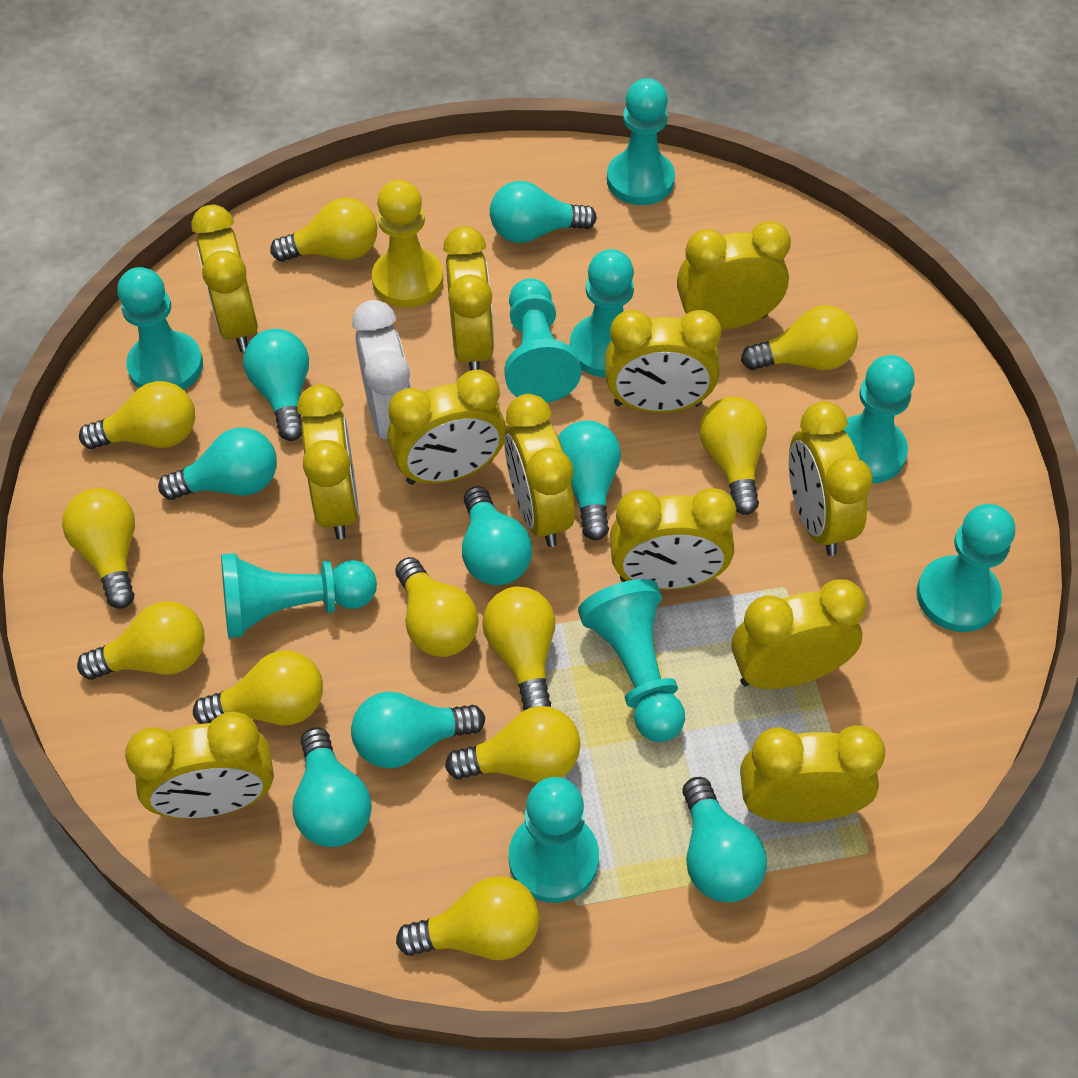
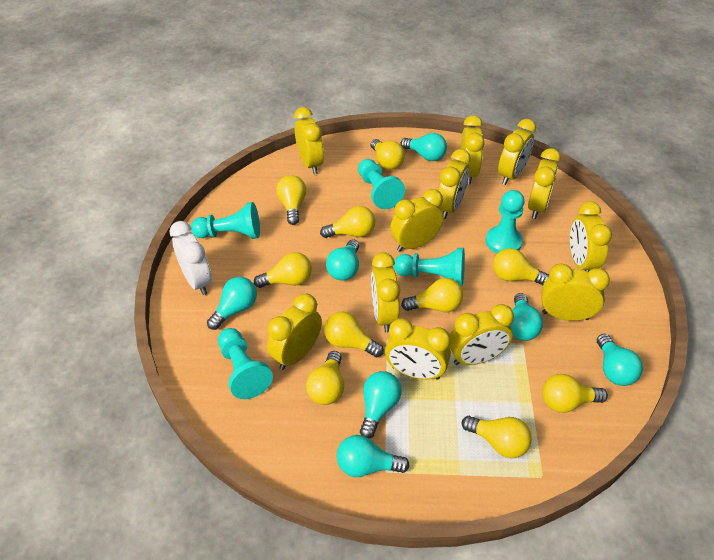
turquoise light bulb: [158,428,277,500] [243,329,309,441] [292,727,372,847] [351,692,485,768] [462,486,532,585] [490,181,597,243] [558,421,621,541] [682,777,767,902] = 8 -> [207,277,257,330] [326,239,359,281] [337,435,410,477] [360,371,402,438] [401,133,447,161] [510,293,543,341] [597,334,643,386] = 7
turquoise pawn: [117,267,203,390] [221,553,377,638] [504,278,581,403] [509,777,599,903] [570,249,634,377] [578,579,685,742] [607,78,675,205] [843,355,915,483] [917,504,1015,632] = 9 -> [191,202,260,239] [218,328,273,399] [358,159,405,209] [394,248,465,286] [486,190,525,254] = 5
yellow light bulb: [62,488,135,609] [77,601,205,680] [79,381,195,449] [193,650,323,726] [270,198,377,262] [395,557,479,657] [396,876,540,960] [445,706,580,783] [482,587,555,710] [699,397,767,515] [741,305,858,370] = 11 -> [254,252,312,288] [276,175,306,225] [306,351,344,405] [320,206,375,238] [324,312,384,357] [370,139,405,170] [401,278,463,312] [462,416,532,458] [493,248,549,285] [542,374,608,413] = 10
yellow pawn: [372,180,443,307] = 1 -> none = 0

